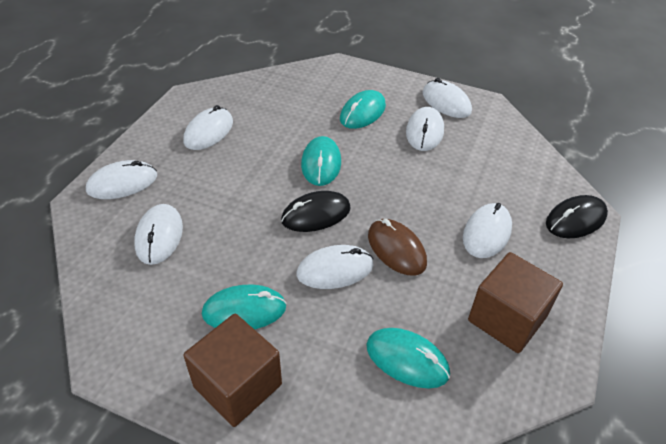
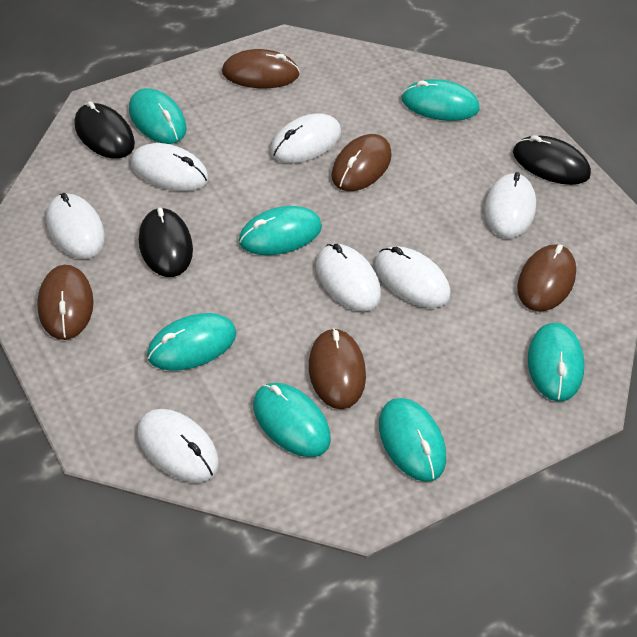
black mouse: [281,191,351,232] [546,195,608,238] = 2 -> [74,101,135,159] [139,208,193,277] [513,135,591,185] = 3
brown cube: [183,314,282,427] [468,252,563,353] = 2 -> none = 0
brown mouse: [368,219,427,275] = 1 -> [38,265,94,340] [222,49,300,88] [309,328,366,409] [331,134,392,191] [517,244,576,312] = 5
turquoise mouse: [202,284,286,329] [301,136,341,186] [340,90,386,129] [366,328,450,389] = 4 -> [129,88,187,144] [147,313,237,371] [239,206,322,255] [253,383,331,457] [379,398,446,482] [402,79,480,121] [528,323,584,401] = 7

